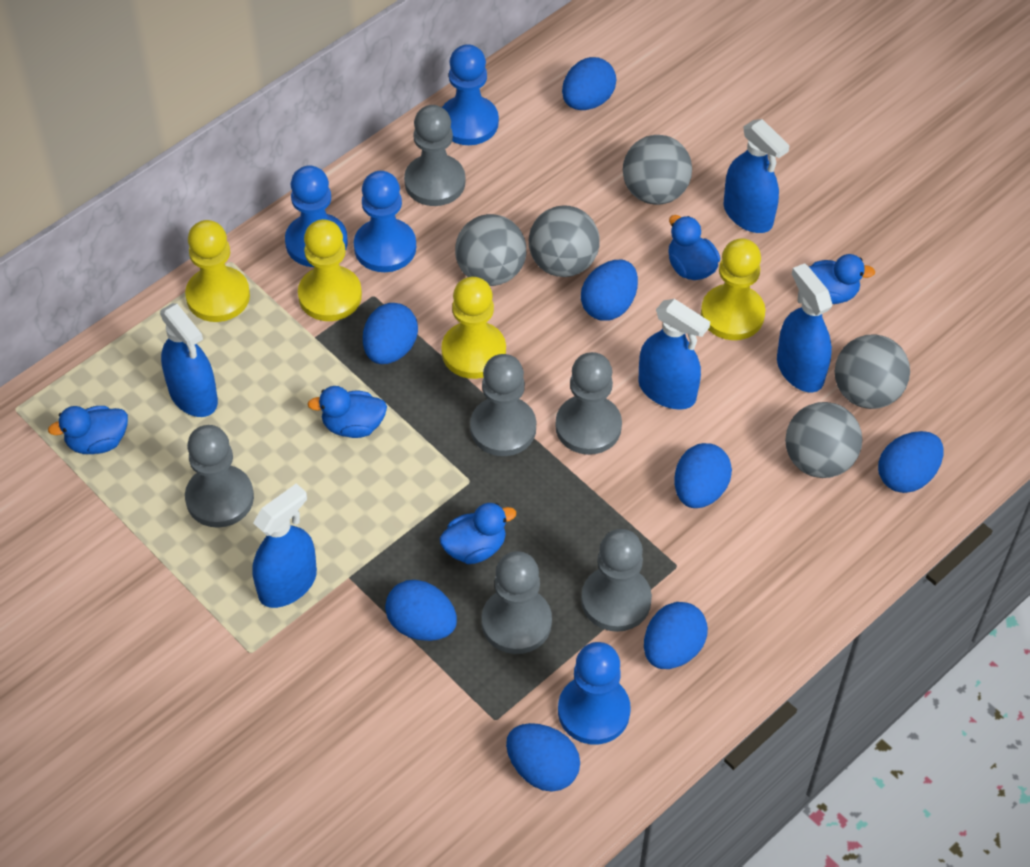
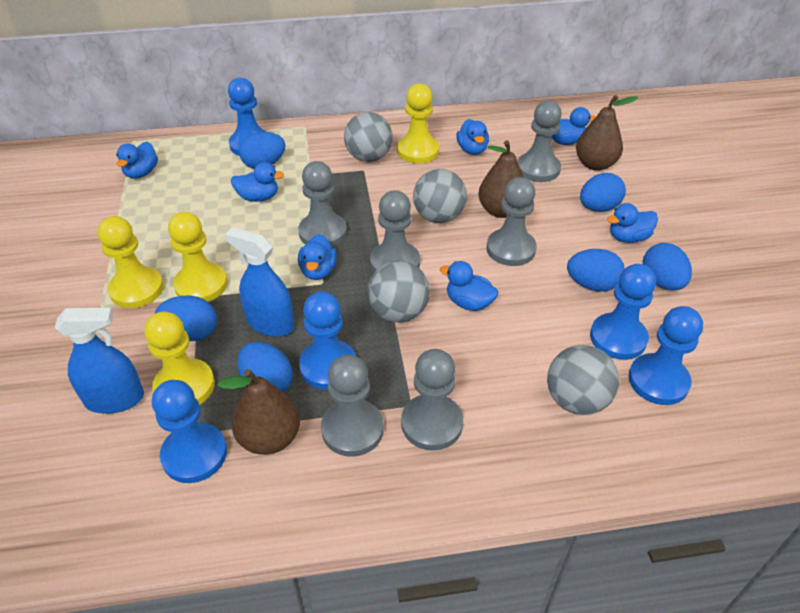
blue duck: [48,406,128,454] [308,386,387,438] [439,503,516,564] [668,215,720,280] [809,254,875,304] = 5 -> [116,142,158,179] [231,162,284,202] [298,234,337,280] [440,261,498,311] [456,119,489,155] [552,107,596,145] [607,203,658,243] = 7
blue egg: [363,303,418,364] [385,580,457,641] [506,723,580,792] [562,57,616,110] [581,259,638,321] [644,602,708,669] [674,443,732,508] [878,431,944,493] = 8 -> [155,295,217,341] [238,342,293,393] [239,132,286,169] [567,249,625,292] [580,173,626,212] [643,243,692,290] = 6
blue pawn: [285,165,348,267] [354,171,416,272] [442,44,499,145] [558,642,631,745] = 4 -> [152,380,227,483] [228,77,266,156] [299,292,356,390] [590,264,656,360] [629,306,703,405] = 5
blue spray bottle: [160,303,218,417] [252,483,317,608] [638,299,710,410] [723,119,790,233] [777,263,832,393] = 5 -> [55,308,144,414] [225,227,294,337] = 2
brown pear: none = 0 -> [217,369,300,455] [478,140,524,218] [576,95,638,171] = 3
grey ball: [455,214,526,286] [529,205,600,277] [623,135,692,205] [785,402,862,478] [835,334,910,409] = 5 -> [344,112,393,162] [368,261,430,322] [413,169,467,223] [547,345,619,415] = 4

